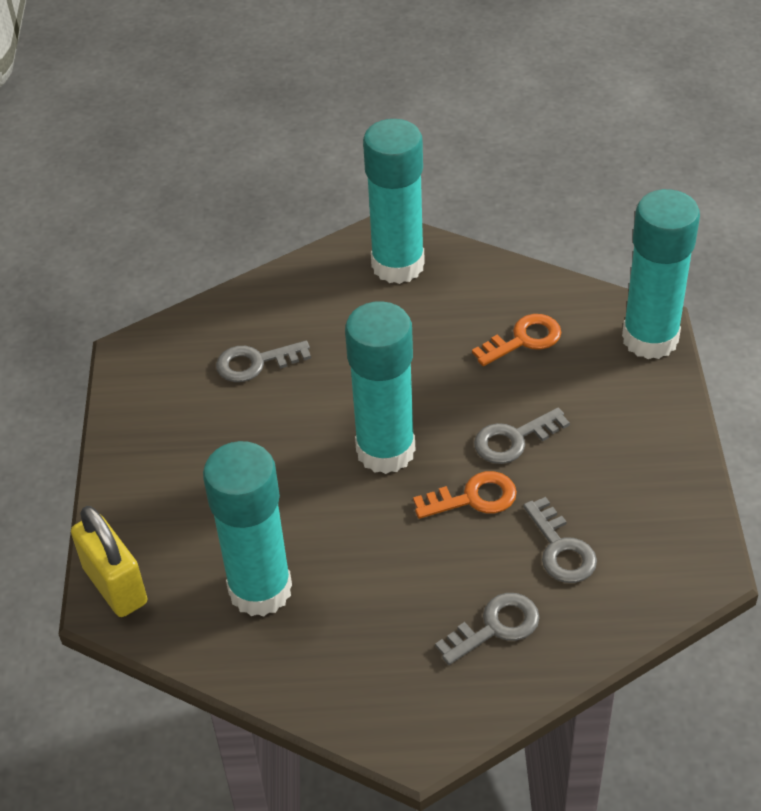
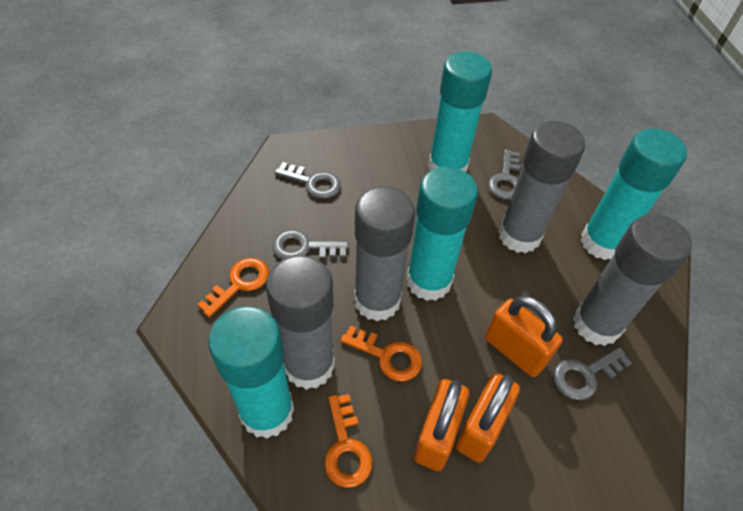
grey glue stick: none = 0 -> [266,255,335,390] [354,186,415,321] [498,121,585,253] [573,214,692,346] = 4
orange key: [413,471,517,519] [472,314,561,366] = 2 -> [197,258,269,318] [324,394,373,488] [340,325,422,382] = 3
orange padlock: none = 0 -> [414,379,469,471] [456,373,520,463] [485,296,563,377] = 3
yellow padlock: [71,506,148,617] = 1 -> none = 0

